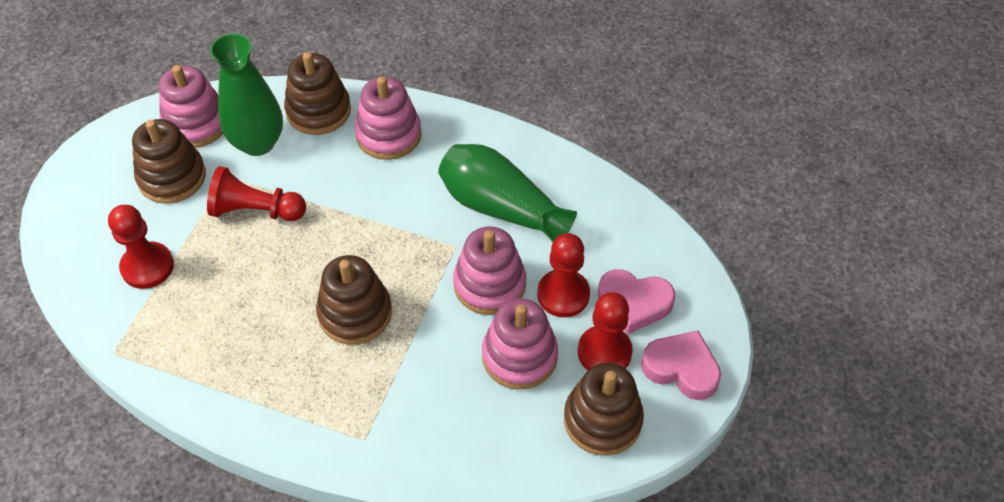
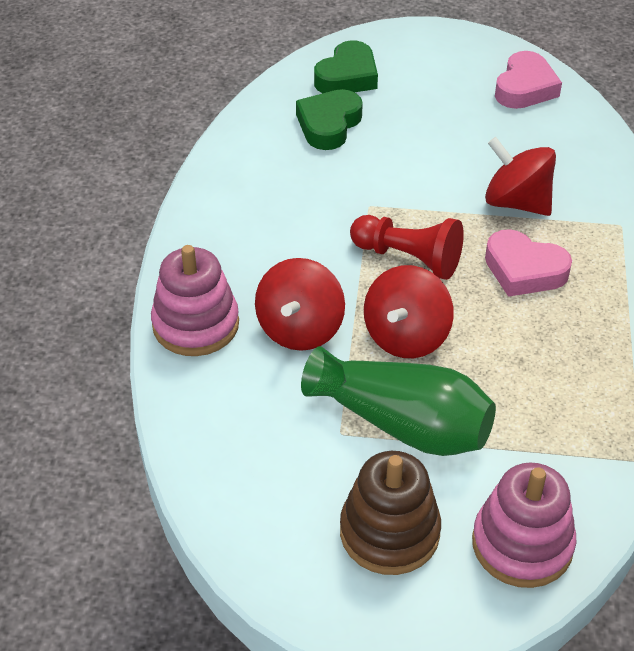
brown stacking toy: [132,119,206,204] [284,52,351,135] [316,255,392,345] [564,363,644,456] = 4 -> [340,451,441,575] = 1
green heart: none = 0 -> [296,89,363,150] [314,40,378,93] = 2
green vase: [210,33,283,156] [438,144,577,242] = 2 -> [301,346,496,456] = 1
pink stacking toy: [159,65,223,148] [354,76,422,160] [453,226,526,315] [482,299,558,389] = 4 -> [151,245,239,356] [472,462,576,588] = 2
red pawn: [108,205,174,289] [207,166,306,221] [537,233,590,317] [578,292,633,370] = 4 -> [350,215,464,280] = 1
red spinning top: none = 0 -> [255,258,345,351] [364,265,454,358] [485,137,556,216] = 3

